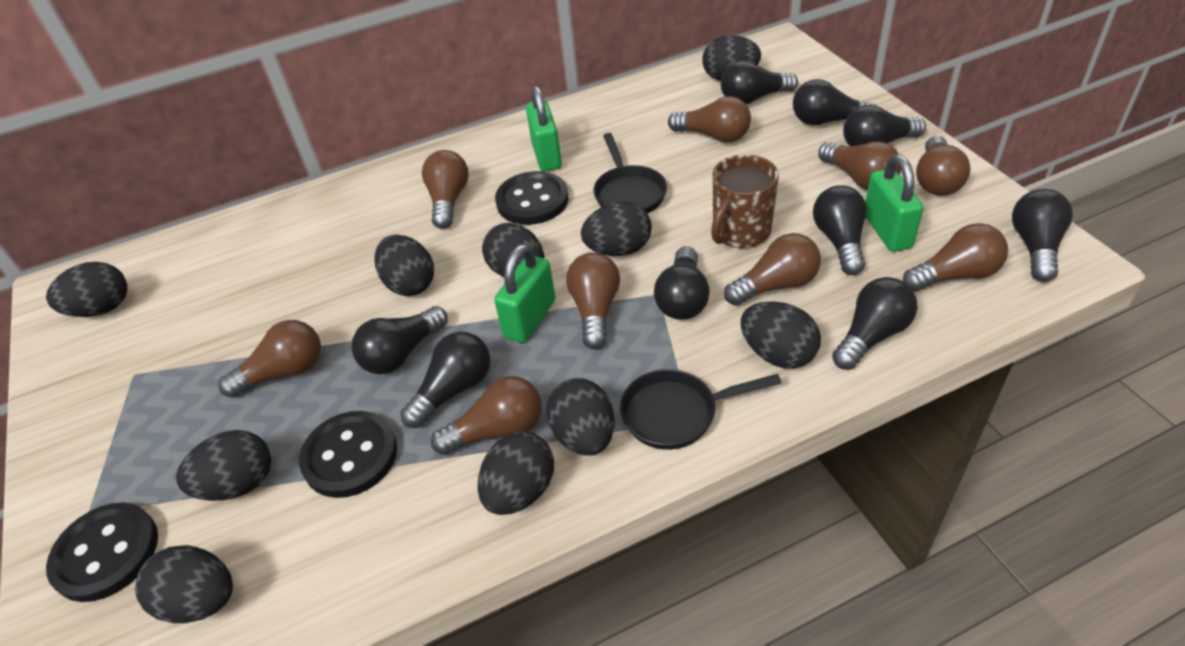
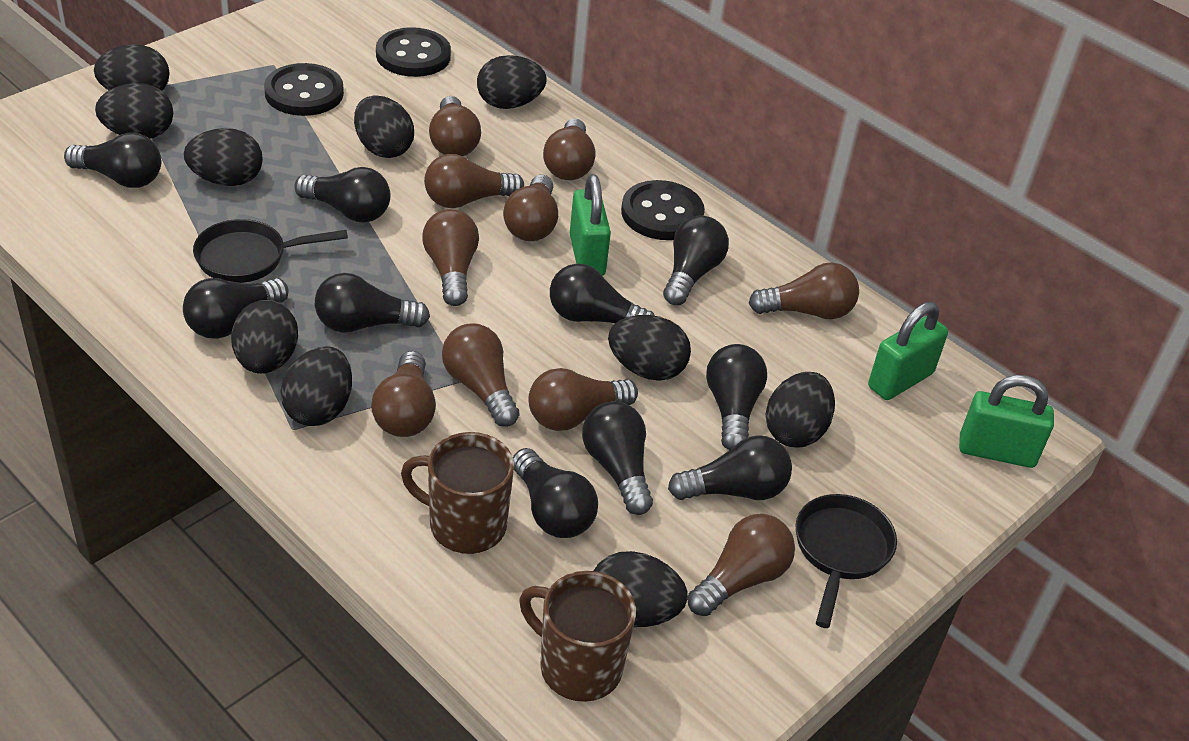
black light bulb: [351,306,448,375] [400,332,490,428] [654,246,710,320] [721,60,798,104] [793,79,877,125] [813,185,867,275] [832,277,917,370] [843,105,926,146] [1012,189,1073,282] = 9 -> [64,133,161,188] [183,278,289,339] [294,167,391,223] [315,273,430,333] [513,448,598,538] [550,264,655,323] [582,401,653,515] [663,215,729,305] [668,435,792,500] [706,344,767,450] = 10
brown light bulb: [218,320,321,398] [422,150,469,229] [431,376,542,455] [566,252,620,349] [668,96,751,142] [724,233,821,306] [818,141,901,190] [903,223,1008,292] [916,136,970,196] = 9 -> [371,351,436,437] [422,209,479,306] [424,154,524,208] [429,96,481,156] [442,324,520,427] [503,175,558,241] [529,368,638,431] [543,119,596,180] [688,514,795,616] [749,262,859,319] = 10
brown mug: [711,154,779,248] = 1 -> [401,432,514,554] [519,571,636,702] = 2

